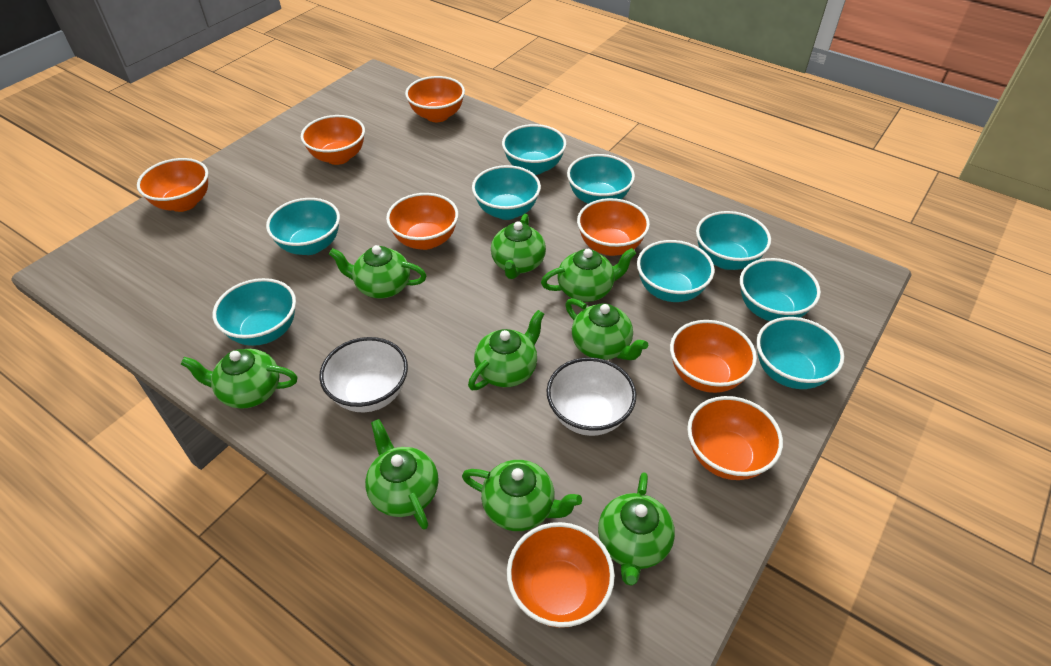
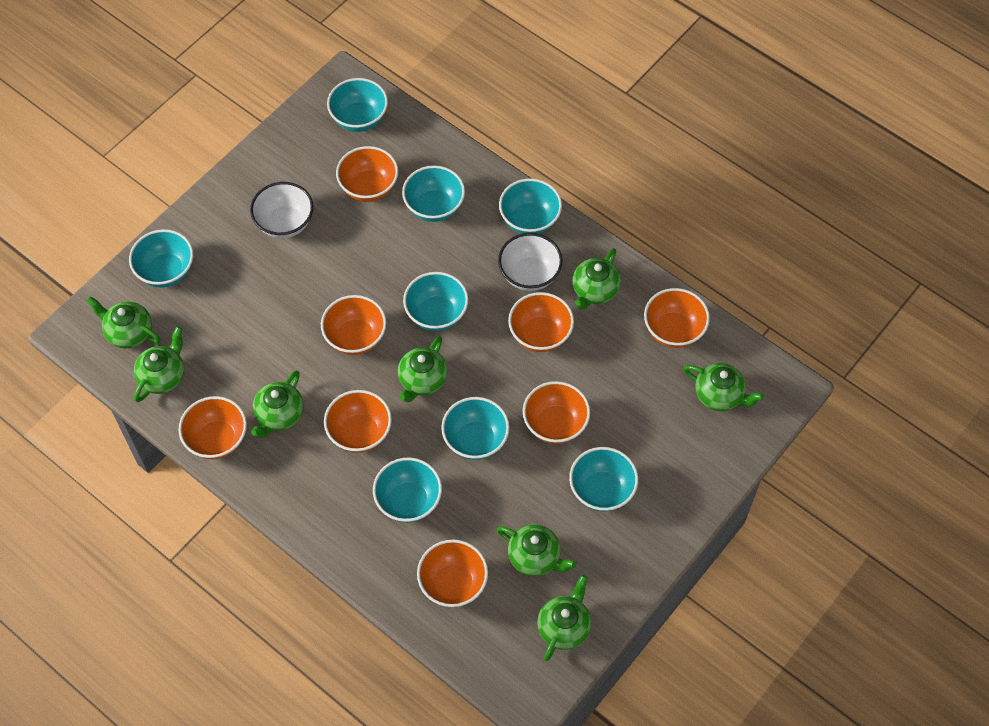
green teapot: [181,349,298,409] [329,245,427,299] [365,419,439,530] [462,460,582,531] [468,310,544,390] [491,214,546,279] [541,248,636,302] [565,299,648,360] [598,472,675,586] = 9 -> [86,296,161,348] [134,327,184,402] [251,371,304,438] [398,336,448,402] [497,524,577,576] [537,575,591,661] [572,248,621,310] [683,363,764,411] = 8
turquoise bowl: [213,278,296,346] [266,198,340,255] [472,165,541,220] [502,124,567,175] [567,154,635,204] [637,240,715,302] [696,211,771,270] [740,258,821,321] [756,317,844,389] = 9 -> [129,229,193,288] [327,78,388,132] [373,458,442,523] [402,165,465,222] [403,272,468,331] [441,397,509,460] [499,178,562,234] [569,447,638,512] = 8

